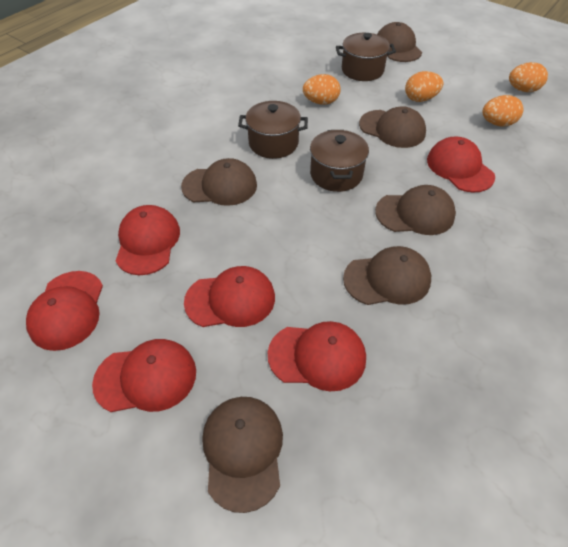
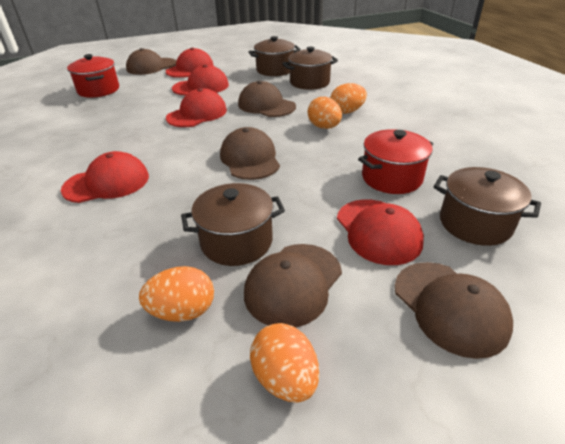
brown cap: [181,158,257,206] [202,397,283,513] [343,246,431,305] [359,106,426,148] [375,185,456,235] [377,22,422,62] = 6 -> [126,48,176,75] [220,127,280,180] [238,81,296,117] [244,244,342,328] [395,262,513,359] = 5
brown pot: [238,101,308,159] [310,130,369,192] [336,33,396,81] = 3 -> [181,183,285,266] [248,36,300,76] [282,47,338,90] [434,167,541,246] = 4
red cap: [26,271,103,351] [92,339,196,412] [116,205,180,275] [184,266,275,327] [268,321,366,391] [427,137,495,193] = 6 -> [61,151,149,203] [166,47,214,78] [166,88,227,127] [172,64,229,95] [337,199,424,265] = 5
red pot: none = 0 -> [67,54,119,98] [358,129,433,194] = 2

